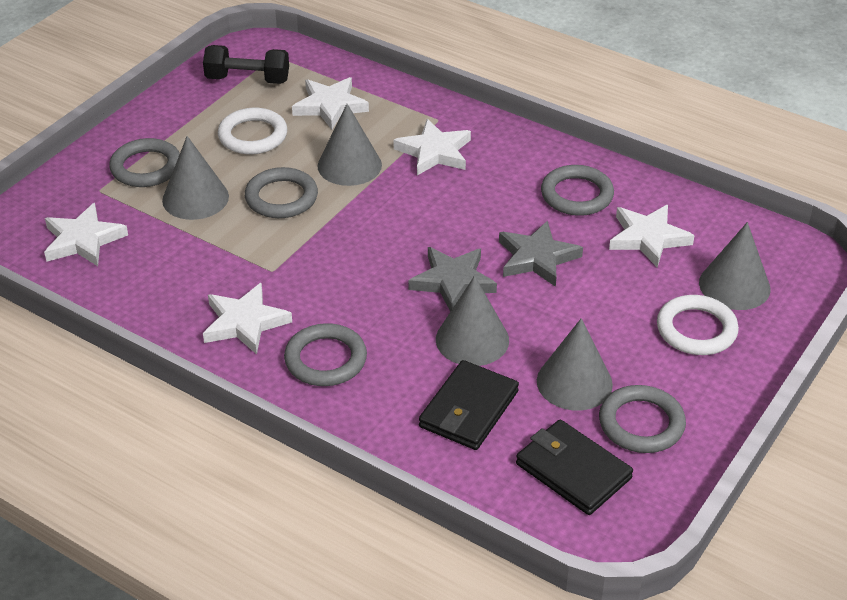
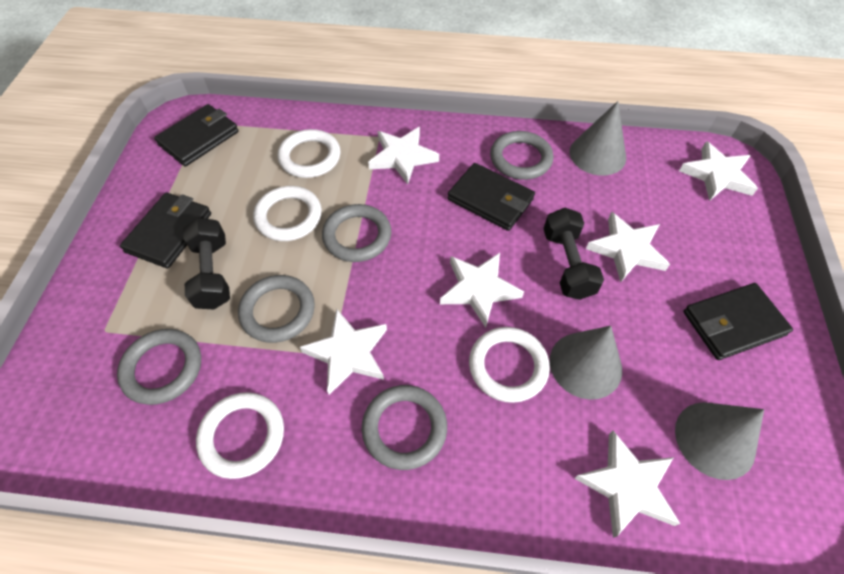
black dumbbell: [203,45,289,84] = 1 -> [183,218,230,310] [543,208,604,300] = 2
black wallet: [419,360,519,450] [516,419,633,515] = 2 -> [120,193,211,268] [154,104,239,166] [448,163,535,231] [683,283,793,360] = 4
grey cone: [162,136,229,220] [318,104,382,186] [436,276,509,366] [537,318,613,411] [699,222,770,310] = 5 -> [550,326,622,400] [569,101,626,176] [675,402,764,480] = 3
grey star: [408,247,497,312] [499,221,583,287] = 2 -> none = 0
white ring: [218,108,287,154] [657,295,739,355] = 2 -> [196,392,284,479] [253,186,322,241] [277,129,341,178] [469,327,550,403] = 4
white star: [44,203,128,266] [203,283,292,355] [292,77,369,130] [394,119,471,175] [609,205,695,268] = 5 -> [300,309,387,395] [368,127,439,184] [440,253,524,328] [574,431,681,538] [586,212,670,282] [679,141,758,201] = 6

